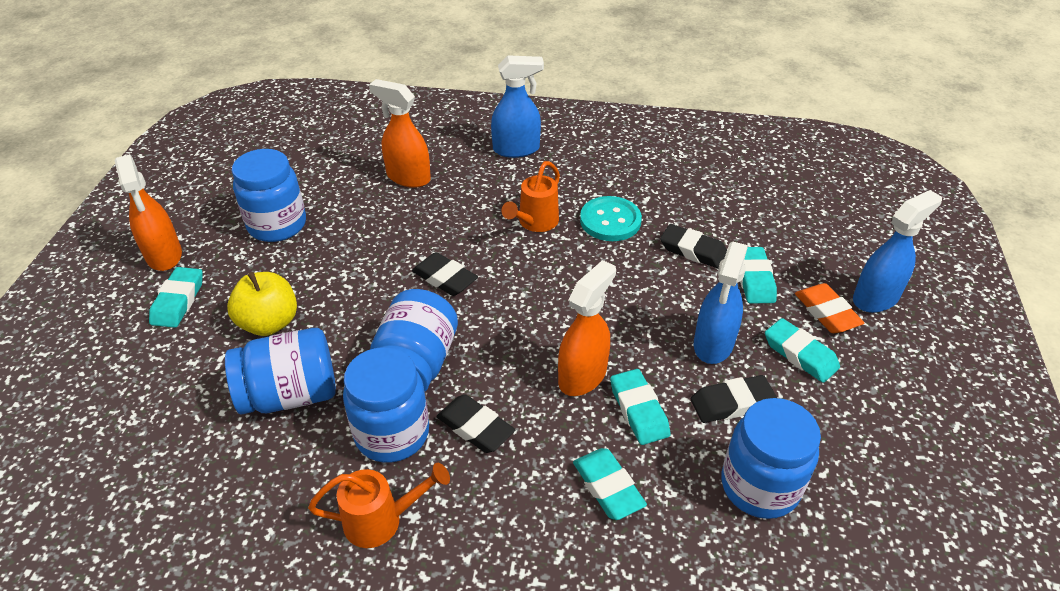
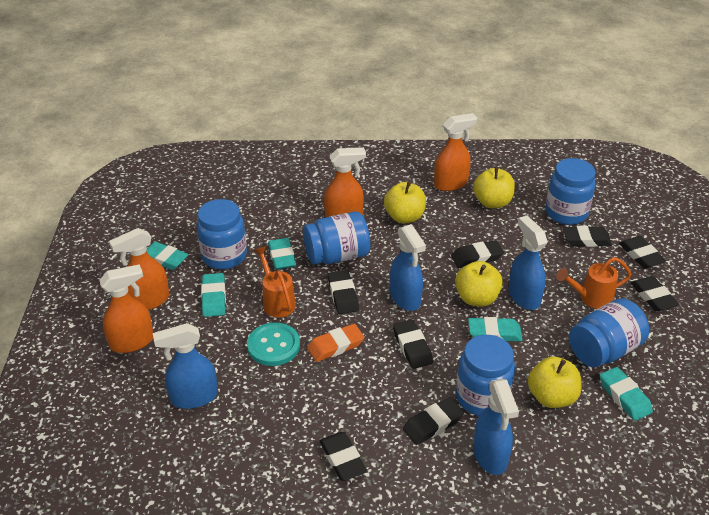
black eraser: [412,252,478,296] [436,394,515,453] [660,224,727,269] [691,375,777,423] = 4 -> [320,432,367,481] [328,270,359,314] [393,319,433,369] [403,397,464,445] [451,240,504,268] [563,226,612,247] [619,236,666,268] [631,276,679,311] = 8
blue spray bottle: [491,55,544,158] [694,242,748,364] [853,190,942,313] = 3 -> [153,323,218,409] [390,224,426,311] [473,379,519,475] [509,216,548,310] = 4
orange spray bottle: [115,154,182,271] [369,79,431,188] [558,260,616,396] = 3 -> [99,264,153,353] [109,228,169,310] [324,147,366,218] [434,113,477,191] = 4
yellow apple: [227,272,297,336] = 1 -> [384,181,426,223] [455,261,503,307] [473,166,515,208] [528,357,582,408] = 4

